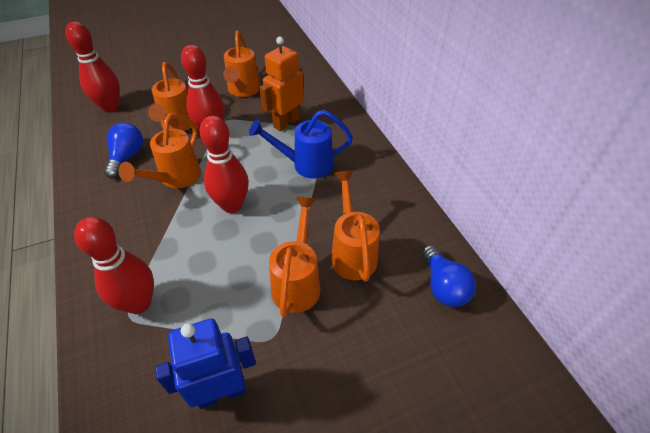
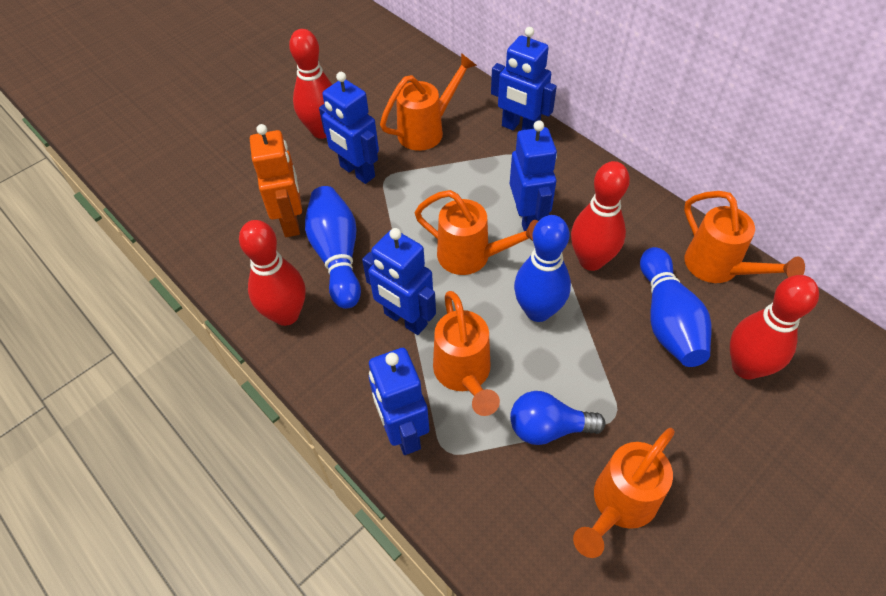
blue bowling pin: none = 0 -> [305,186,361,309] [514,215,571,322] [640,247,711,367] = 3
blue light bulb: [104,123,143,179] [422,245,476,307] = 2 -> [510,391,605,445] = 1
blue robot: [155,318,256,409] = 1 -> [319,72,379,184] [362,228,436,335] [369,348,429,455] [491,27,557,130] [510,120,557,231] = 5
blue watering can: [249,110,353,179] = 1 -> none = 0

